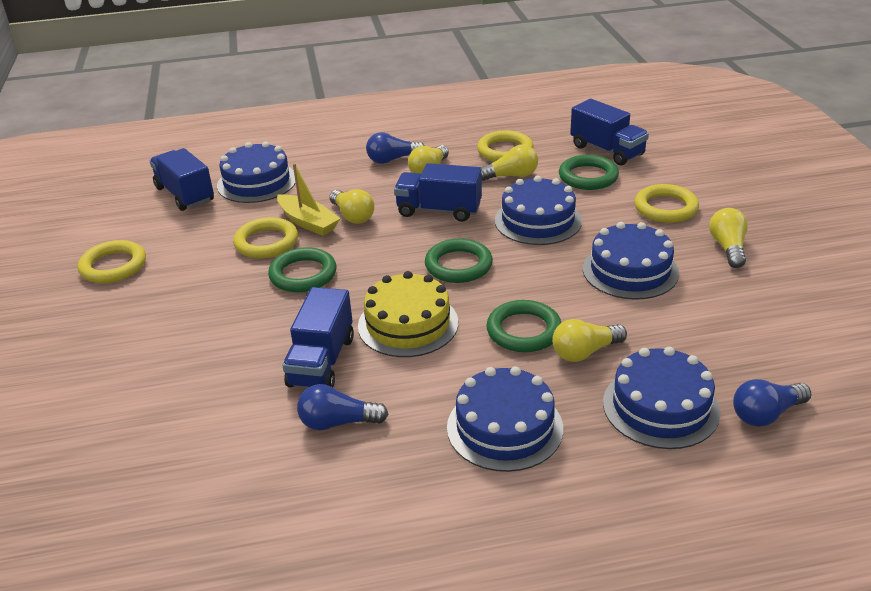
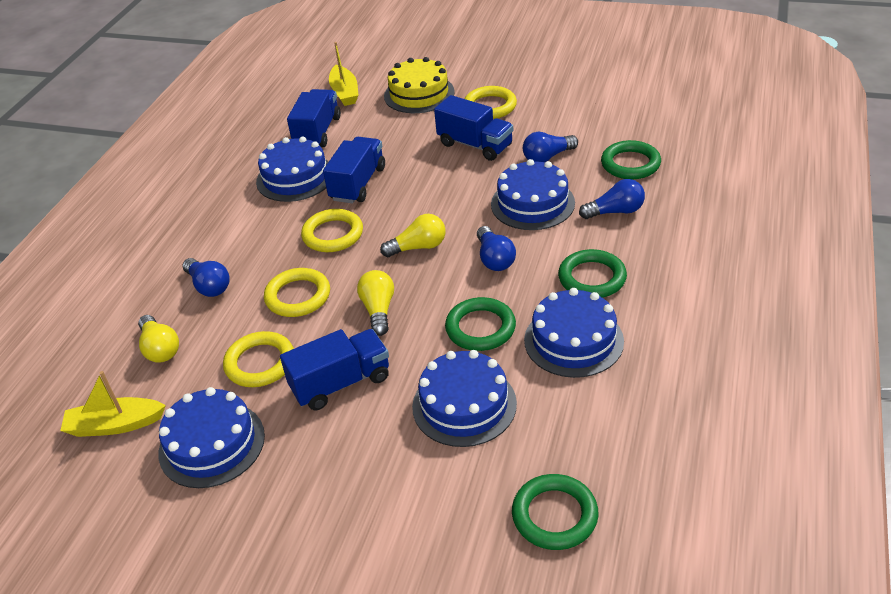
blue light bulb: [297,384,388,430] [366,132,424,164] [733,379,811,427] = 3 -> [182,258,230,297] [477,226,516,271] [523,132,578,162] [579,179,645,219] = 4
yellow boat: [277,163,341,236] = 1 -> [60,371,166,437] [329,42,359,106] = 2
yellow light bulb: [329,189,375,224] [408,145,449,174] [481,145,538,181] [552,319,627,362] [709,208,748,268] = 5 -> [138,315,179,363] [357,270,394,336] [380,214,445,257] = 3

